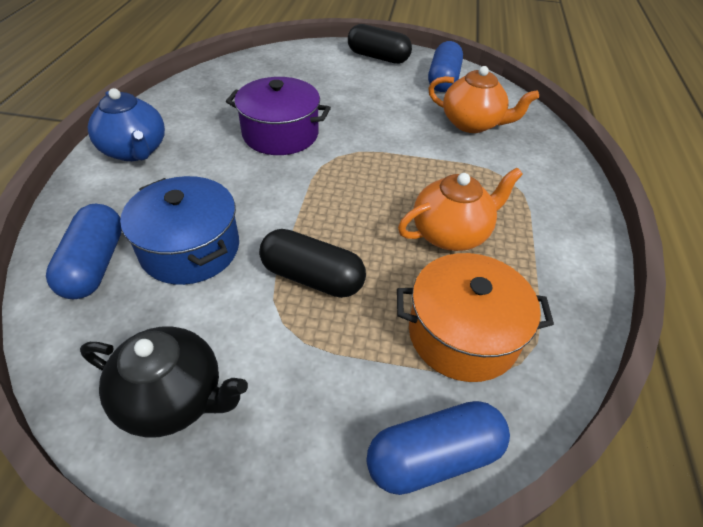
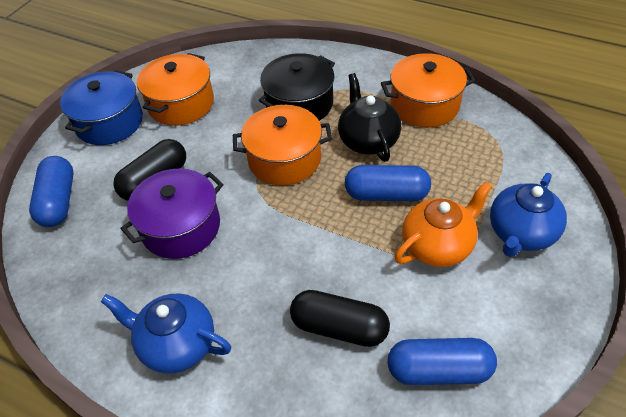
black pot: none = 0 -> [259,53,335,121] = 1
blue teapot: [88,88,165,161] = 1 -> [101,294,231,374] [490,173,567,257] = 2
orange pot: [397,253,554,382] = 1 -> [137,53,214,126] [233,105,332,185] [381,53,475,127] = 3
orange teapot: [398,167,523,251] [428,66,539,133] = 2 -> [395,182,493,267] = 1

